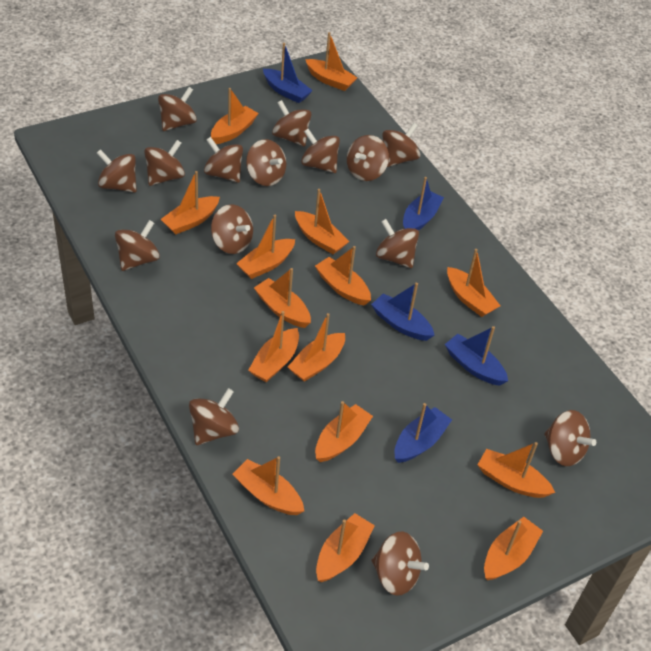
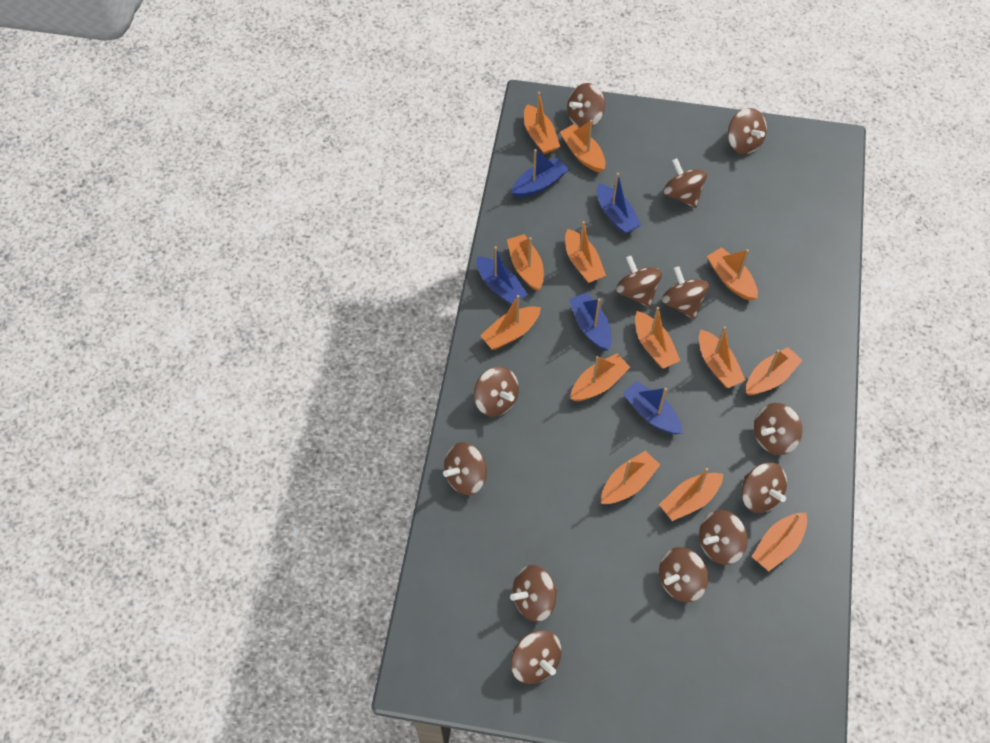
brown spinning top: [97,149,137,193] [115,220,160,271] [144,140,185,186] [158,87,197,131] [189,388,239,445] [204,137,243,183] [211,204,253,254] [246,139,286,186] [272,100,311,147] [301,129,340,173] [347,135,389,181] [372,532,429,596] [376,219,419,268] [382,123,420,167] [544,410,596,466] = 15 -> [443,442,487,495] [474,366,519,417] [510,565,557,622] [511,630,562,684] [567,83,605,128] [616,256,662,307] [659,547,708,602] [662,266,709,320] [663,158,707,208] [699,510,748,565] [728,108,767,154] [742,463,787,513] [754,403,802,455] = 13
orange boat: [161,171,220,234] [211,88,259,144] [233,456,304,515] [236,215,295,279] [248,311,299,382] [254,268,311,328] [288,313,345,382] [295,189,350,254] [305,32,357,91] [315,246,371,306] [315,401,373,462] [316,513,375,582] [447,249,500,317] [478,442,555,498] [484,517,543,580] = 15 -> [480,295,541,350] [507,234,544,291] [524,92,560,154] [560,120,605,173] [565,221,606,283] [570,354,630,401] [601,451,660,504] [635,307,681,369] [659,468,723,521] [699,326,745,388] [707,247,758,301] [746,347,803,395] [752,513,807,571] = 13

